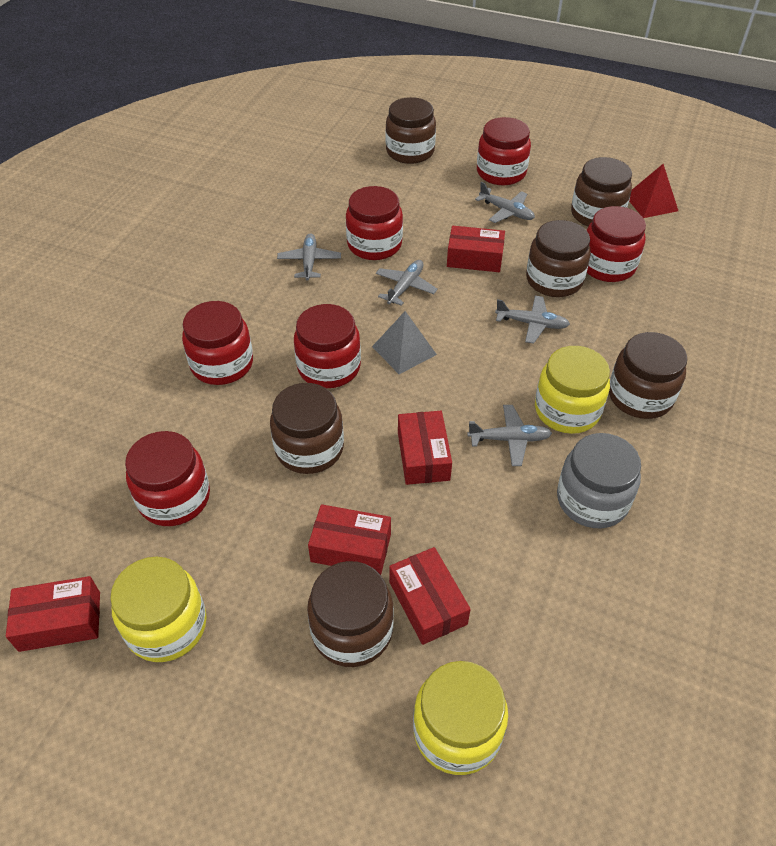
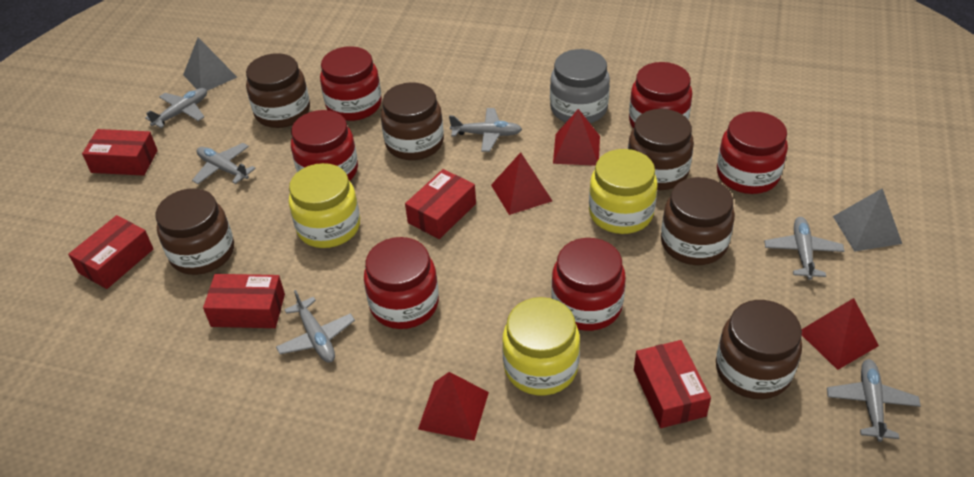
grey plane: [277,233,341,281] [376,260,438,306] [467,405,552,466] [475,182,535,223] [495,296,570,344] = 5 -> [145,88,207,128] [192,143,256,184] [276,290,355,363] [449,108,522,152] [764,217,845,280] [827,359,921,442] = 6
grey pyramid: [372,311,437,374] = 1 -> [183,38,237,91] [833,188,902,252] = 2
red pyramid: [629,164,678,218] = 1 -> [418,372,489,441] [491,152,552,215] [553,109,600,166] [801,298,879,370] = 4

